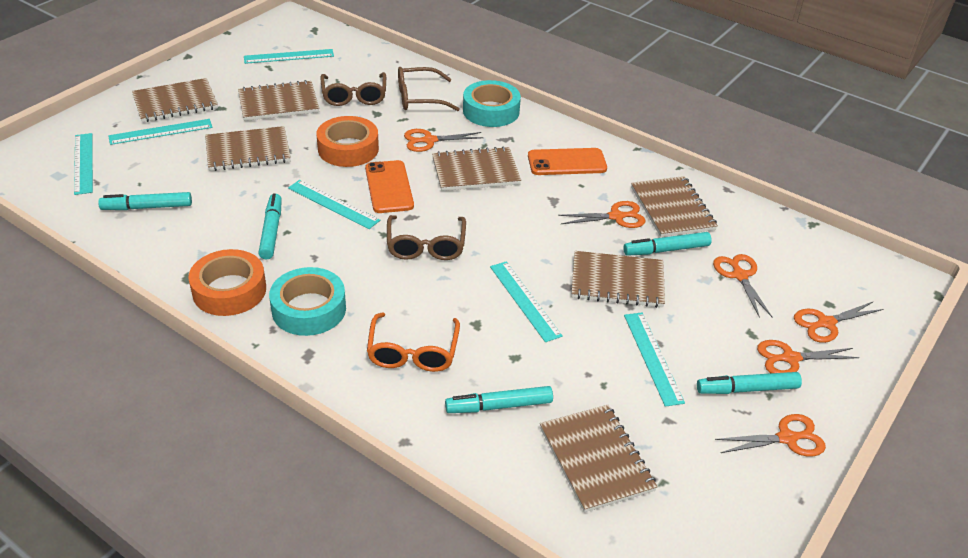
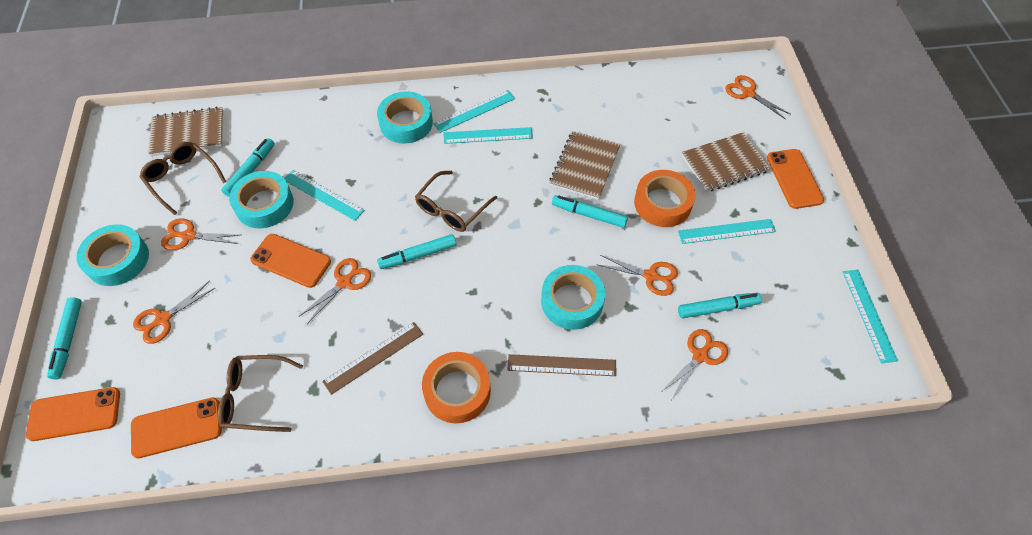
brown notebook: [132,78,218,122] [205,126,291,171] [238,80,319,121] [432,146,521,191] [540,405,658,512] [571,251,665,308] [631,176,718,237] = 7 -> [148,107,223,156] [550,131,620,200] [682,132,770,192] = 3
brown ruler: none = 0 -> [322,322,423,395] [508,354,616,376] = 2
orange glasses: [367,312,460,372] = 1 -> none = 0
orange phone: [365,160,414,213] [528,148,607,175] = 2 -> [26,387,120,441] [131,397,222,459] [250,234,331,288] [767,149,824,209] = 4
turquoise ruler: [74,133,93,195] [108,119,212,145] [244,49,334,64] [288,180,380,229] [490,261,563,342] [624,313,685,407] = 6 -> [284,170,365,221] [433,90,515,133] [444,127,533,144] [678,219,776,244] [843,270,898,363] = 5
turquoise tape: [269,267,346,336] [463,80,521,127] = 2 -> [76,224,149,286] [229,171,294,228] [377,91,433,144] [541,265,605,330] = 4

